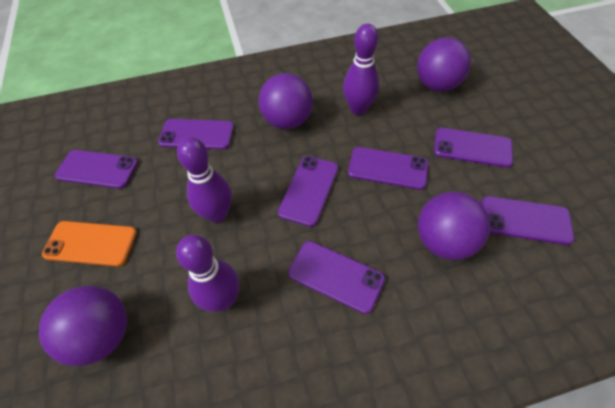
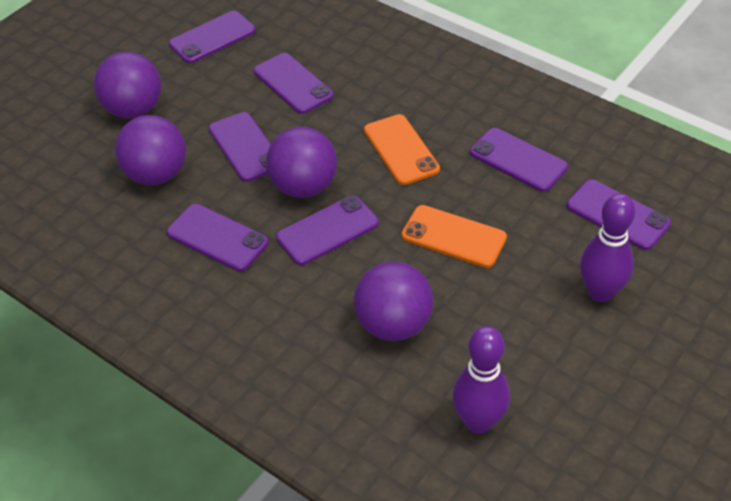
orange phone: [42,221,137,267] = 1 -> [364,114,440,185] [401,205,507,268] = 2
purple bowling pin: [176,235,239,312] [177,137,232,223] [343,23,379,115] = 3 -> [452,326,510,434] [580,193,635,302] = 2

